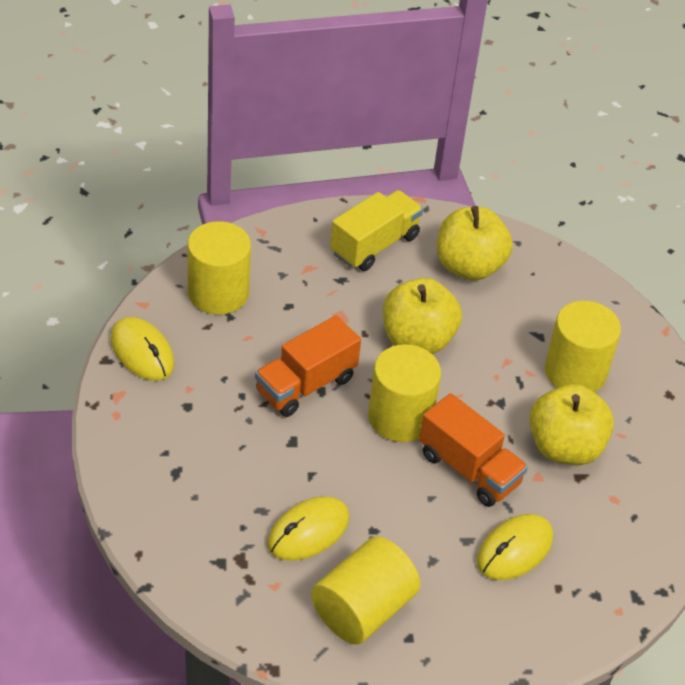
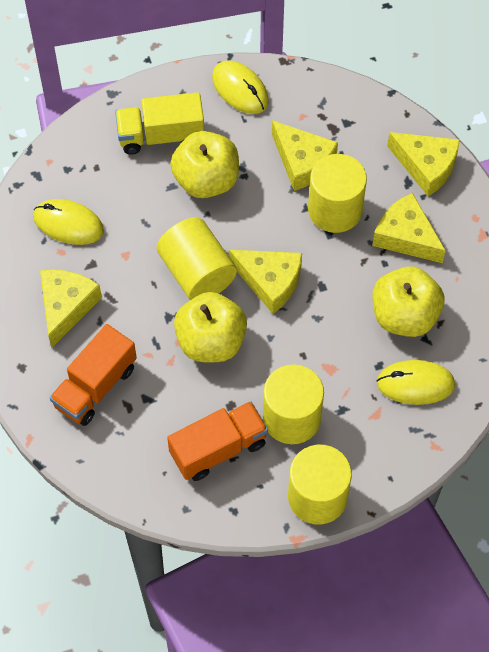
yellow cheese: none = 0 -> [40,270,102,348] [229,250,302,314] [272,120,338,191] [372,193,446,263] [387,132,460,196] = 5

